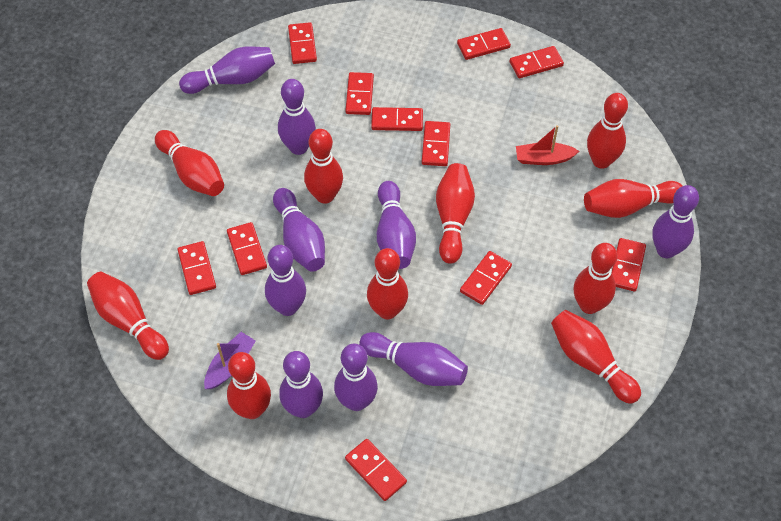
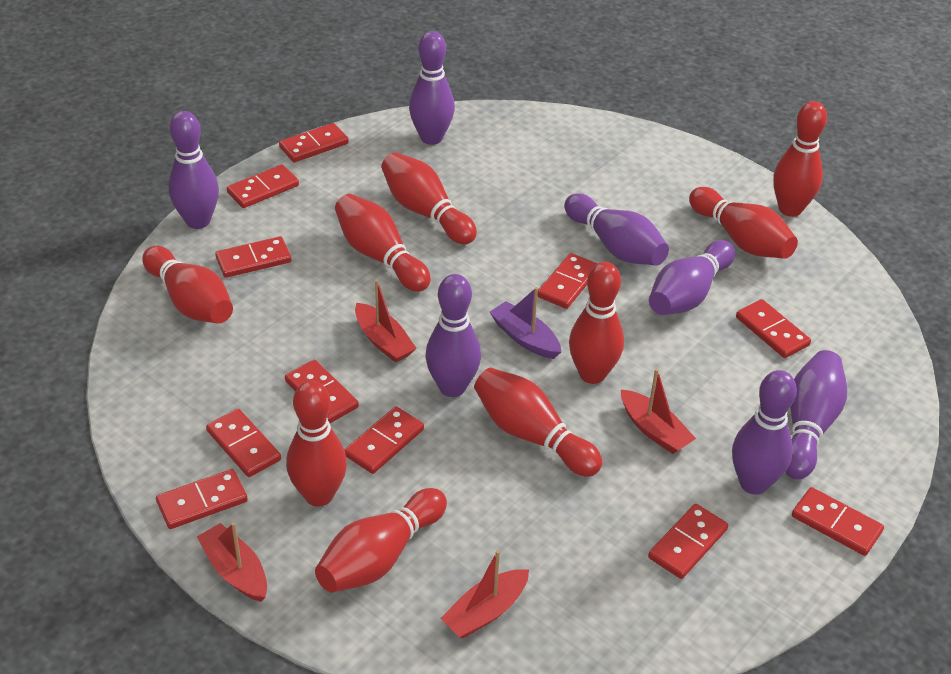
purple bowling pin: [179,47,275,94] [265,245,306,316] [273,188,325,272] [278,79,316,155] [279,351,323,418] [334,344,378,411] [359,332,468,386] [377,181,416,269] [652,185,699,258] = 9 -> [168,111,219,229] [409,31,455,145] [425,274,481,397] [564,193,669,265] [649,240,735,315] [732,370,797,494] [785,350,847,479] = 7
red boat: [516,125,579,165] = 1 -> [197,522,267,602] [355,280,417,363] [440,550,529,638] [621,368,696,454] = 4
red bowling pin: [87,272,169,360] [155,130,224,196] [227,352,271,419] [304,129,343,204] [367,248,408,319] [436,163,475,264] [551,310,641,404] [574,243,617,314] [584,179,683,218] [587,93,628,169] = 10 -> [142,246,233,324] [286,380,347,507] [315,488,447,593] [335,194,431,292] [381,152,477,245] [474,368,602,477] [569,262,624,384] [689,187,798,259] [773,101,827,217] = 9

